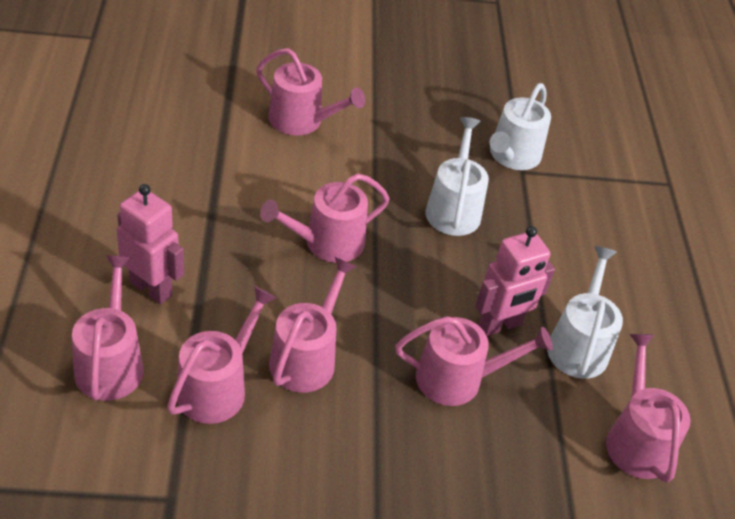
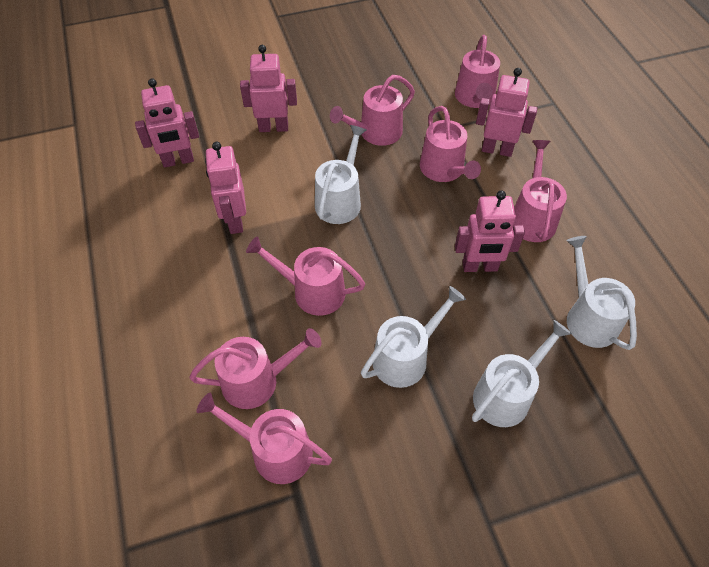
pink robot: [117,184,184,304] [476,226,555,336] = 2 -> [135,78,199,168] [205,142,246,234] [240,45,297,132] [455,190,525,272] [476,68,537,157] = 5
white watering can: [425,117,489,236] [490,83,551,170] [547,246,623,379] = 3 -> [315,125,366,224] [361,286,466,388] [472,320,572,427] [566,236,637,350] = 4

